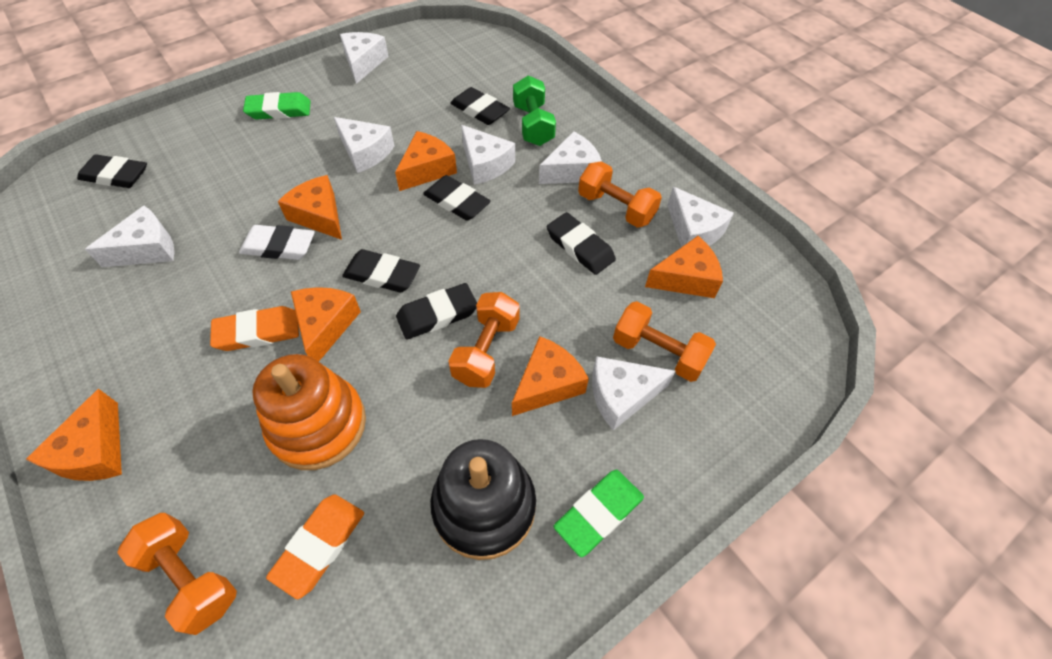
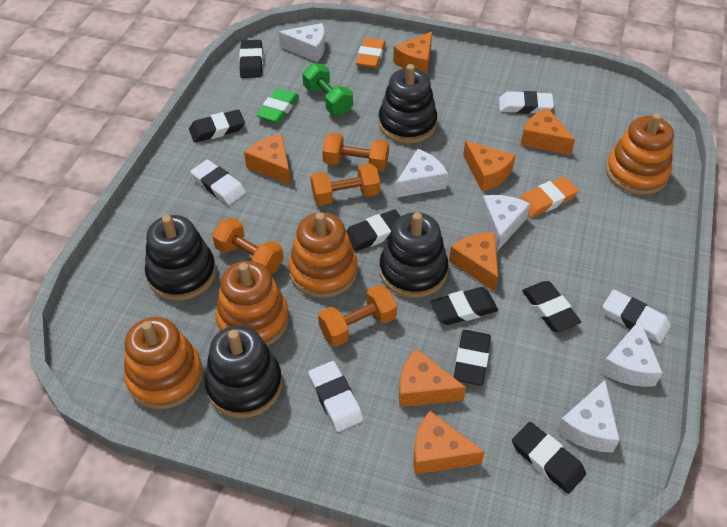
black eraser: [77,154,147,188] [342,249,420,293] [396,283,477,340] [423,175,491,221] [450,87,510,125] [547,212,616,275] = 6 -> [189,110,245,143] [239,40,263,78] [346,209,401,252] [430,287,498,325] [454,330,491,385] [512,422,586,494] [522,281,581,332] = 7
black stacking toy: [430,439,536,560] = 1 -> [145,215,216,301] [204,325,282,418] [378,64,437,143] [380,212,448,298] = 4
green eraser: [243,92,311,119] [553,470,644,557] = 2 -> [256,88,299,123] = 1
orange cheese: [26,389,122,481] [278,175,342,240] [291,287,361,362] [395,131,457,191] [512,336,589,416] [645,236,723,298] = 6 -> [244,134,291,185] [393,32,432,74] [399,348,466,407] [413,411,485,474] [449,232,498,292] [463,141,515,191] [520,108,575,155] = 7
orange stacking toy: [252,354,366,470] = 1 -> [124,317,203,409] [216,261,289,346] [289,212,358,298] [606,113,674,195] = 4
white cheese: [85,206,174,267] [334,117,394,173] [340,32,389,84] [461,125,515,185] [539,131,602,184] [592,356,675,430] [667,187,734,247] = 7 -> [279,23,325,62] [395,149,448,198] [480,195,530,251] [557,380,620,452] [600,320,663,387] = 5
white eraser: [239,225,315,260] = 1 -> [190,160,246,205] [308,361,363,432] [499,91,554,114] [603,290,671,343] = 4

